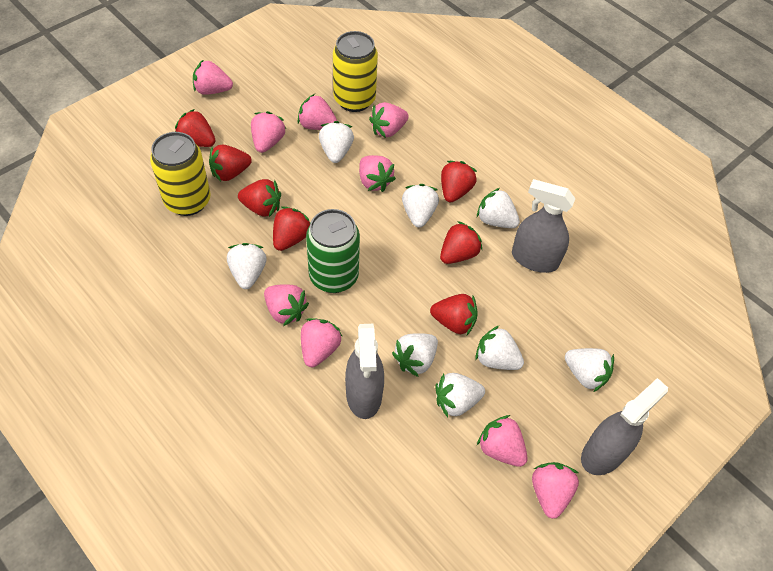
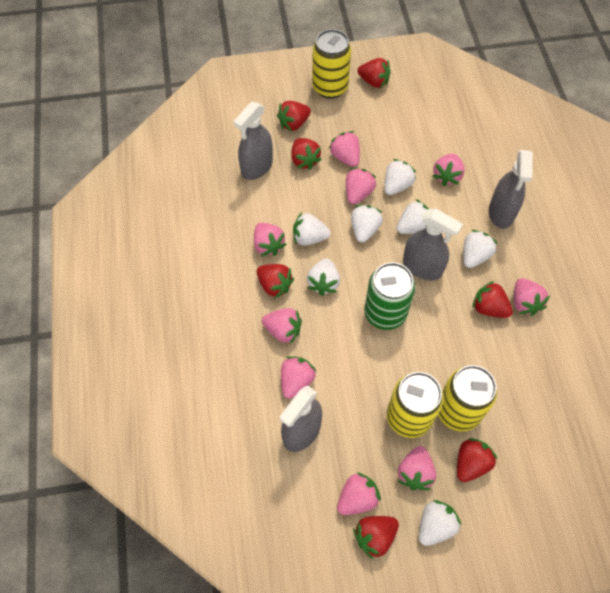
grey spray bottle: [345,324,384,419] [512,179,576,273] [581,378,668,475] = 3 -> [234,102,273,180] [280,386,322,452] [403,208,463,280] [489,150,533,229] = 4
white strawberry: [227,243,267,289] [319,121,354,163] [392,333,438,377] [402,184,439,228] [435,373,485,417] [475,326,524,370] [477,188,520,228] [565,348,614,392] = 8 -> [293,212,331,246] [307,258,340,296] [351,205,383,243] [384,159,416,195] [397,199,429,234] [419,500,461,546] [463,230,498,268] = 7
yellow can: [150,132,211,216] [333,31,378,112] = 2 -> [312,29,351,99] [387,372,444,438] [438,365,497,431] = 3

